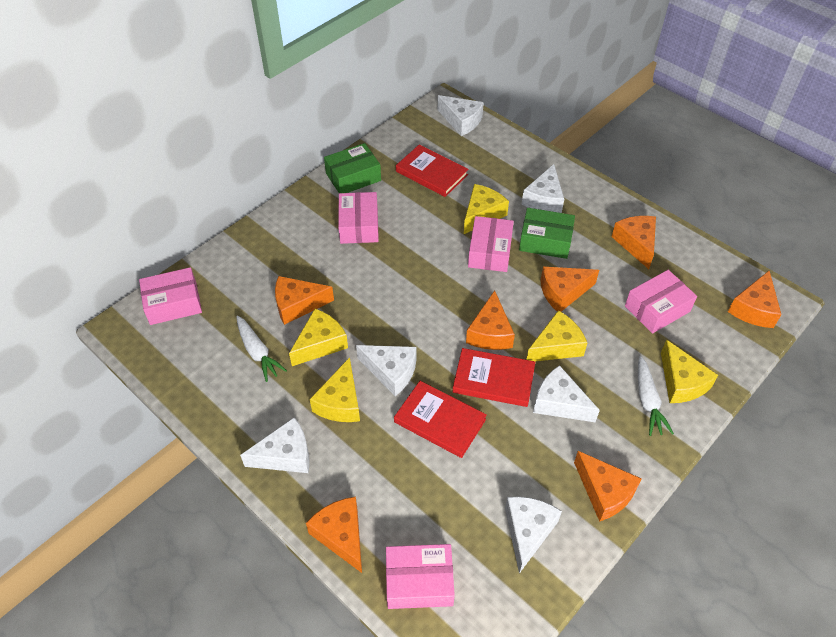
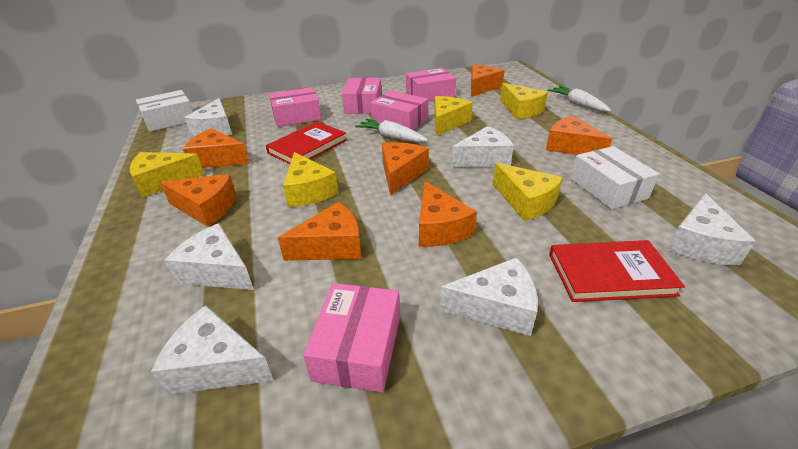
green box: [324,143,381,193] [519,208,575,259] = 2 -> none = 0
red book: [394,381,487,458] [396,144,468,197] [453,348,535,407] = 3 -> [266,122,347,164] [549,240,685,302] = 2
white box: none = 0 -> [136,90,193,132] [570,146,659,210] = 2

